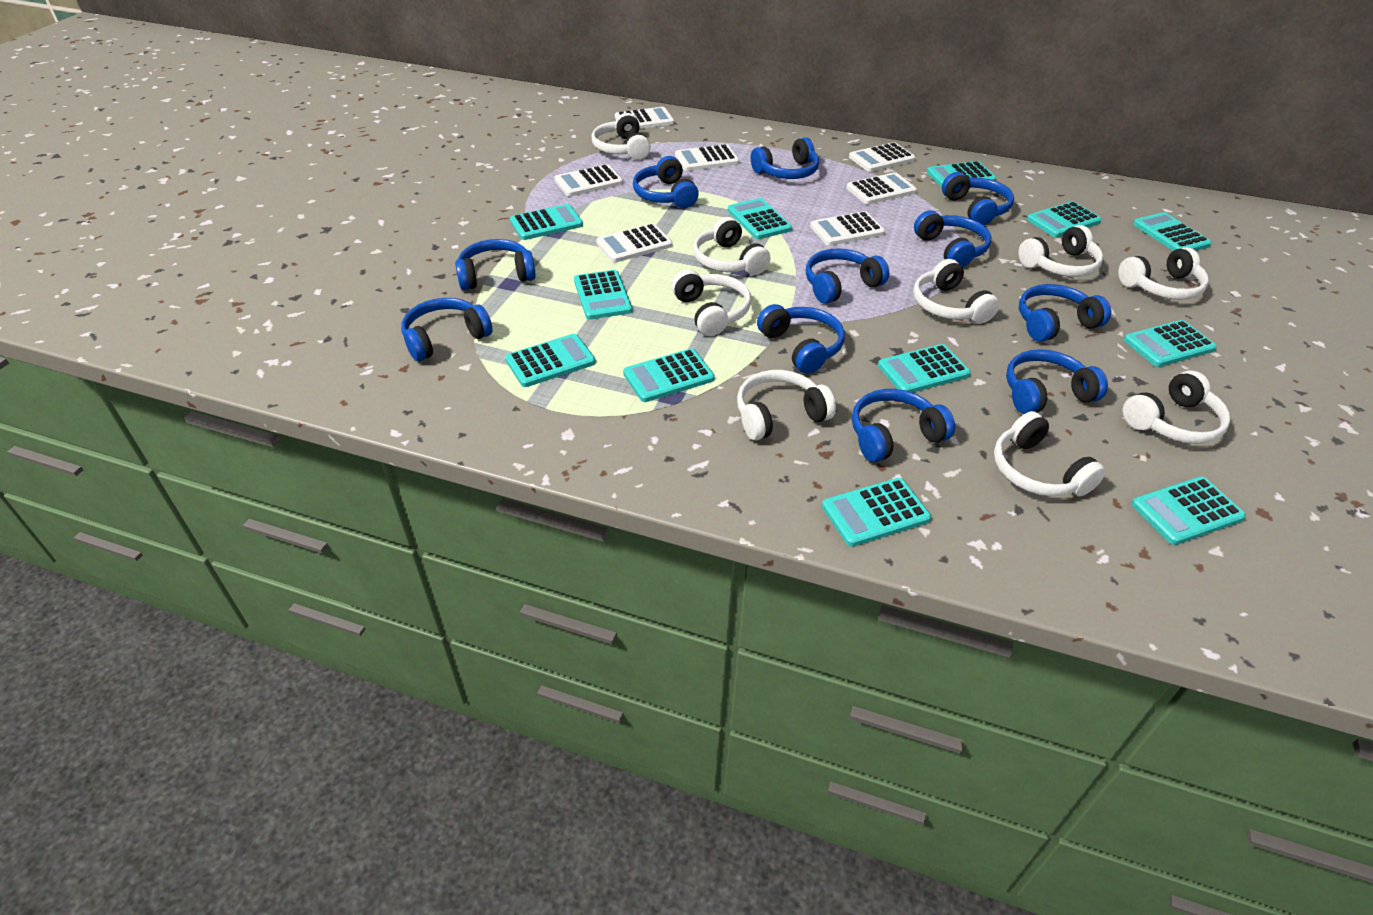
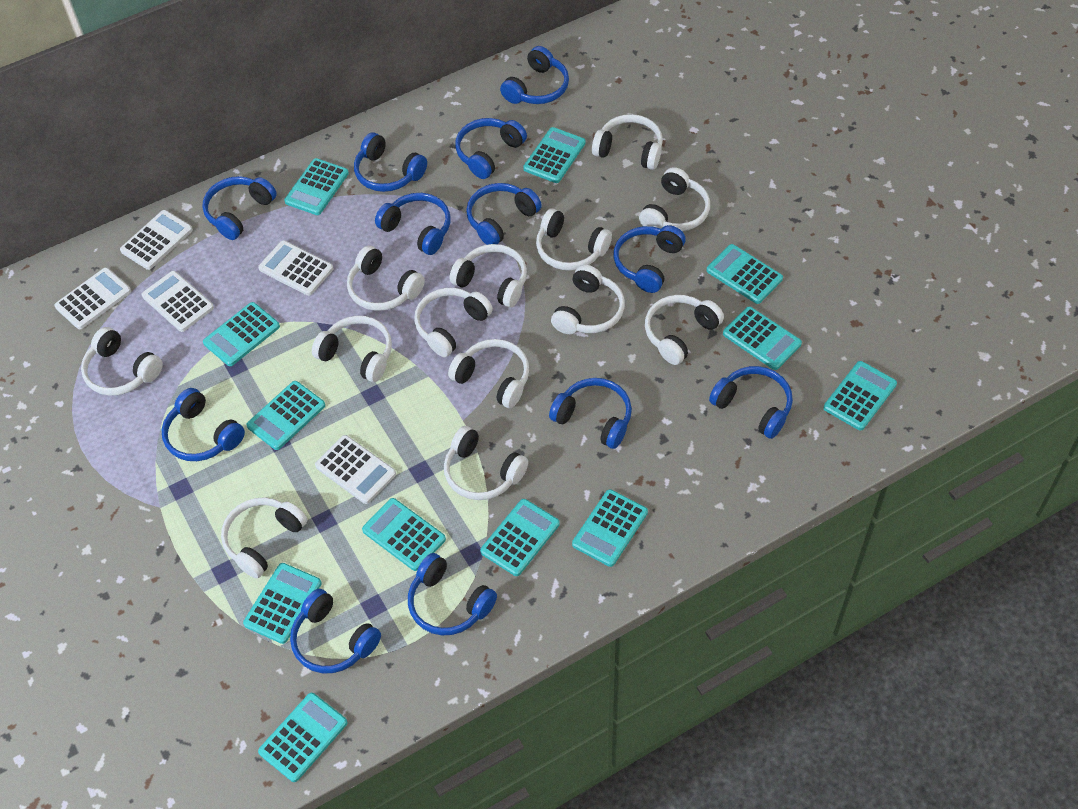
blue headphones: [401,298,492,361] [455,239,536,290] [633,156,699,208] [751,137,819,179] [757,304,845,374] [806,248,889,304] [852,389,955,462] [914,210,991,267] [942,172,1014,225] [1006,349,1108,414] [1019,284,1111,342] = 11 -> [162,388,245,461] [203,176,277,240] [290,589,381,673] [354,132,427,192] [375,193,450,255] [408,553,497,635] [455,118,527,179] [466,183,542,245] [500,46,569,104] [549,378,632,449] [613,225,686,293] [709,366,793,439] = 12
white calculator: [554,164,623,197] [596,223,672,263] [615,107,674,129] [675,144,739,171] [810,211,885,246] [846,172,917,204] [849,142,915,172] = 7 -> [54,268,131,329] [120,210,193,270] [142,271,214,332] [258,240,334,296] [315,435,396,504] = 5
white headphones: [591,113,651,160] [671,270,751,336] [693,217,770,275] [737,370,836,441] [913,259,1000,324] [994,411,1106,496] [1018,225,1103,277] [1118,247,1209,300] [1123,370,1230,444] = 9 -> [81,327,163,396] [221,497,307,579] [312,316,392,382] [347,245,425,311] [414,288,493,357] [444,426,528,500] [448,339,529,408] [450,244,527,308] [536,208,612,271] [551,265,625,334] [592,114,663,170] [639,167,710,231] [645,295,724,365] = 13

